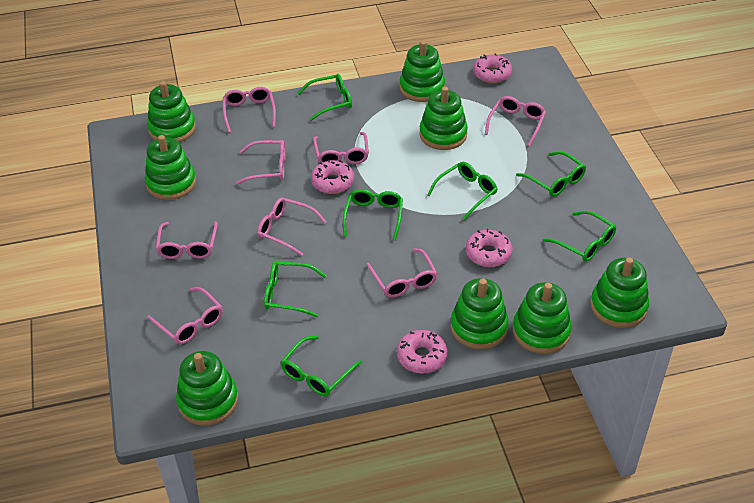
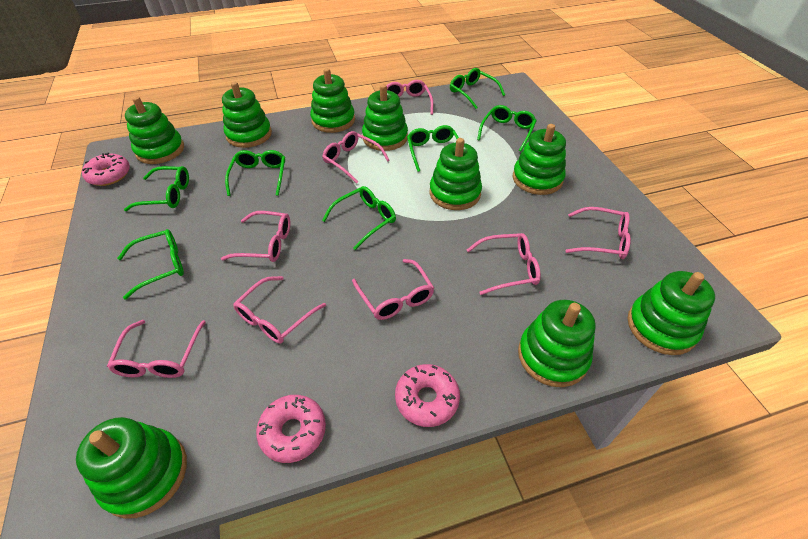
green stacking toy: [145,135,196,200] [147,81,196,142] [176,351,238,426] [399,41,445,102] [419,87,468,150] [451,278,509,349] [513,282,572,354] [590,257,649,328] = 8 -> [76,417,187,519] [125,96,184,164] [222,82,272,148] [310,68,355,133] [362,84,408,151] [429,138,482,210] [513,124,566,195] [518,300,596,387] [628,271,715,355] = 9
pink donut: [311,160,354,194] [397,330,448,374] [466,229,513,267] [473,53,512,83] = 4 -> [82,153,130,186] [256,395,326,463] [395,364,460,427] = 3

